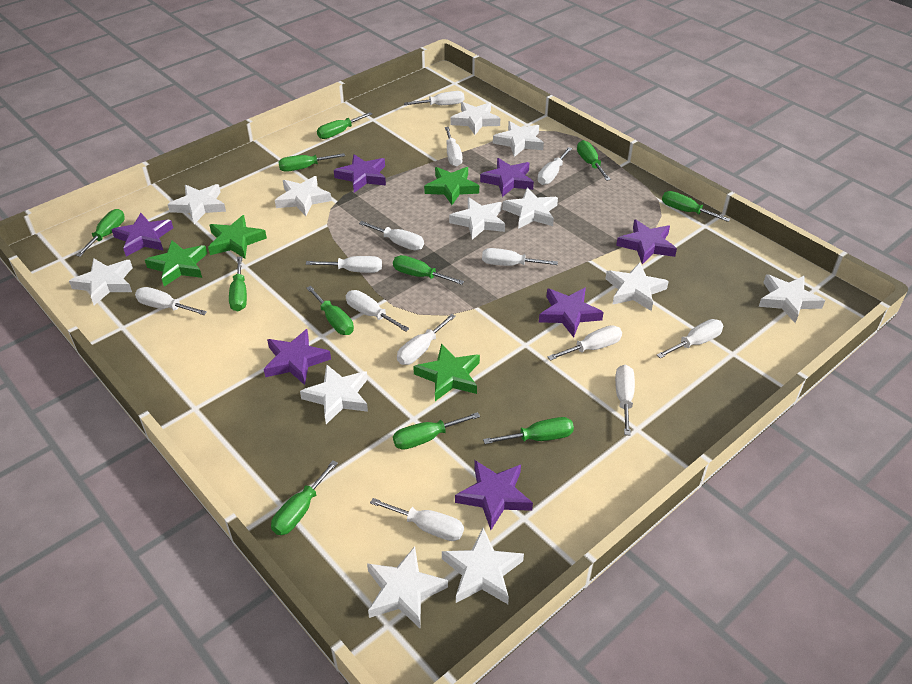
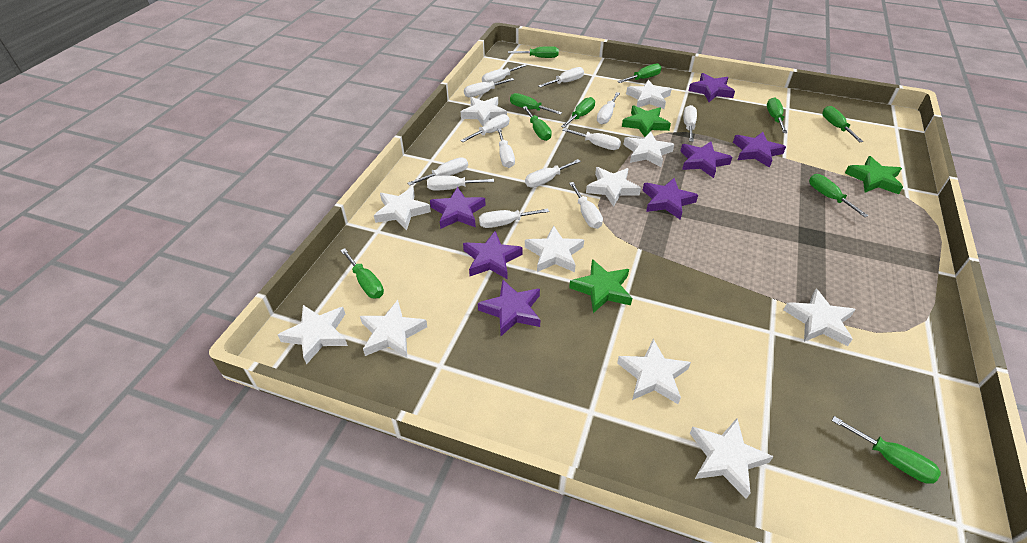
green screwdriver: [76,209,125,257] [229,257,247,311] [271,460,338,535] [278,153,345,172] [306,286,354,335] [317,112,372,139] [393,255,464,285] [393,412,480,450] [483,417,574,444] [577,140,611,181] [662,191,730,222] = 11 -> [340,248,384,298] [508,46,559,58] [510,93,562,115] [523,106,552,141] [561,97,595,128] [617,63,662,83] [767,97,787,133] [809,174,869,217] [822,106,863,142] [832,416,941,484] = 10
green star: [145,240,207,287] [208,215,267,259] [413,343,480,401] [424,167,479,205] = 4 -> [569,259,632,313] [622,105,671,137] [845,156,903,194] = 3
white star: [69,258,133,305] [168,184,226,224] [275,176,332,216] [300,364,368,424] [367,546,448,628] [442,528,524,604] [449,197,505,240] [450,102,500,135] [493,121,544,157] [502,188,558,229] [605,262,669,311] [759,274,825,323] = 12 -> [278,305,348,365] [360,300,427,358] [374,187,431,230] [461,97,507,126] [525,225,584,272] [586,167,641,207] [617,339,691,404] [623,131,675,167] [626,80,672,109] [690,418,774,499] [784,289,856,346] = 11

